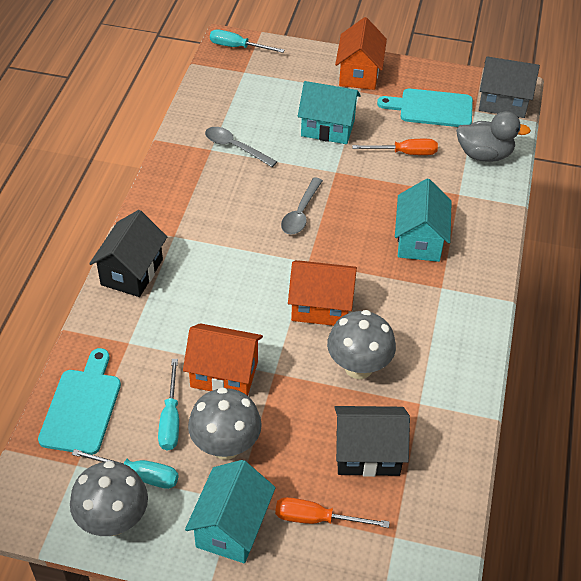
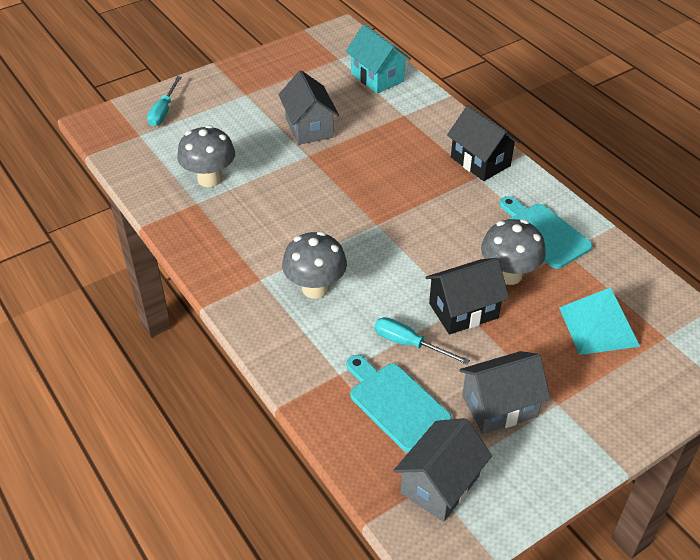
grey duck: [456,111,531,162] = 1 -> none = 0
grey house: [479,56,540,118] = 1 -> [278,70,339,145] [394,418,492,522] [459,351,551,434] = 3
grey spoon: [205,127,277,167] [281,177,323,234] = 2 -> none = 0
orange house: [183,323,263,396] [288,260,357,326] [335,17,387,90] = 3 -> none = 0
orange screwdriver: [275,497,390,528] [352,139,438,155] = 2 -> none = 0
turquoise house: [185,460,276,563] [298,81,361,144] [395,179,452,262] = 3 -> [346,24,411,93] = 1
turquoise pyramid: none = 0 -> [559,287,640,355] = 1
turquoise screwdriver: [72,449,179,489] [158,359,179,451] [210,29,284,53] = 3 -> [147,76,181,126] [375,317,470,365] = 2

